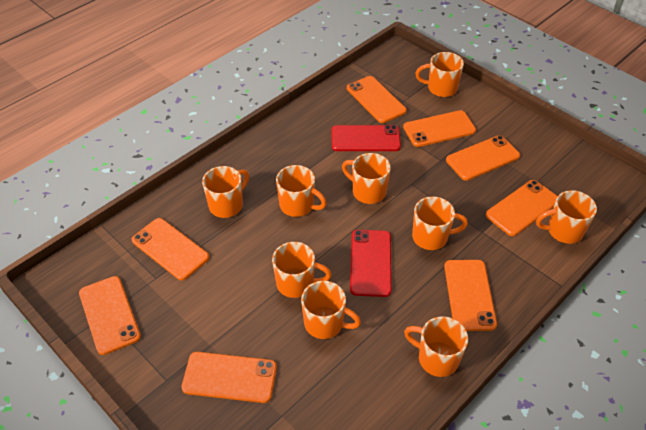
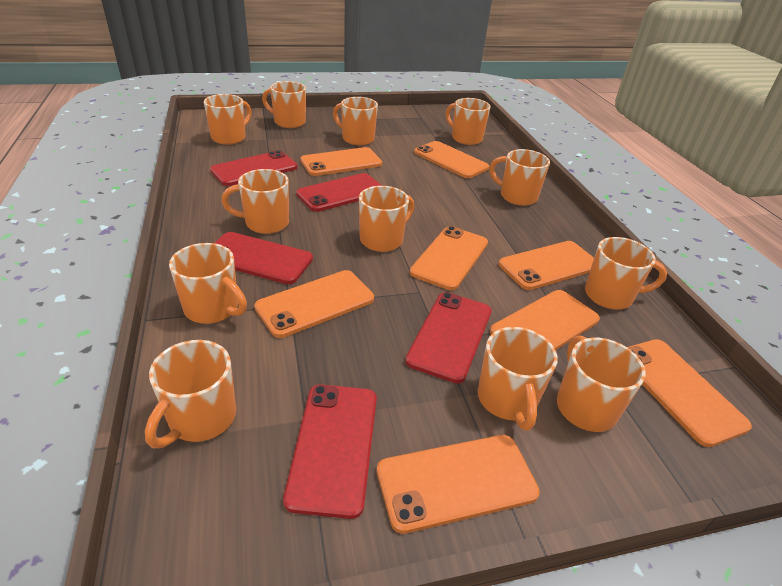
orange mug: [202,166,249,218] [272,242,332,298] [276,165,327,217] [301,281,361,339] [342,153,391,204] [404,316,468,377] [412,197,468,250] [416,52,464,97] [536,190,597,244] = 9 -> [145,340,236,448] [169,243,247,324] [204,94,252,145] [221,169,289,234] [262,81,306,128] [333,97,378,145] [359,186,414,252] [446,98,491,145] [478,327,558,431] [489,149,550,206] [557,336,646,432] [585,237,667,309] = 12
red phone: [332,125,401,151] [350,230,392,297] = 2 -> [210,150,298,186] [215,232,313,284] [283,384,377,519] [296,173,382,212] [405,292,492,383] = 5

